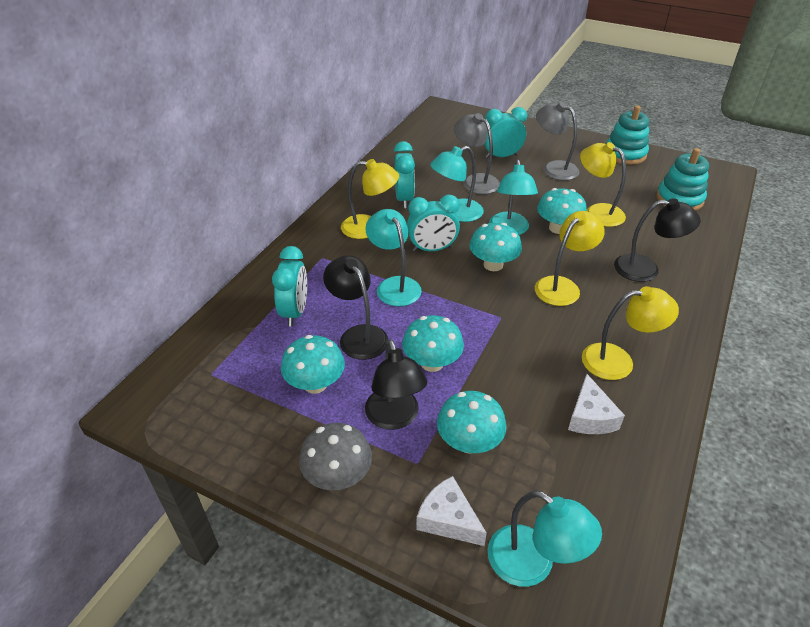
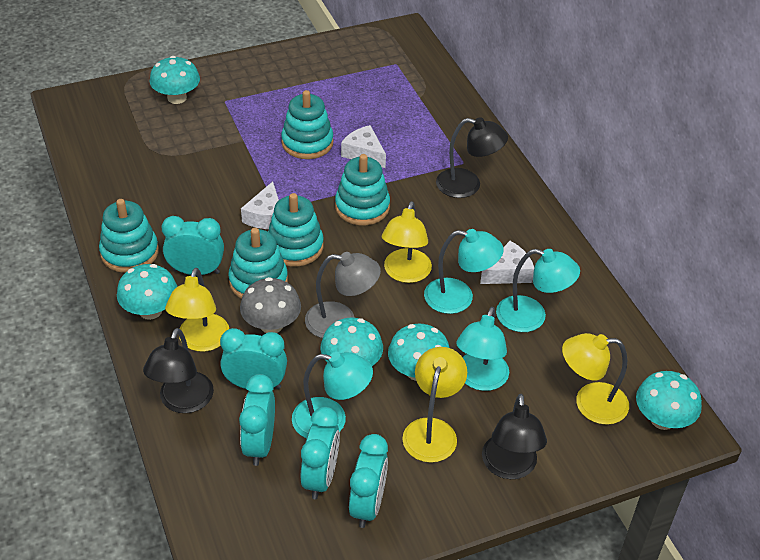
grey lamp: [454,113,500,194] [536,102,580,180] = 2 -> [305,252,381,338] = 1
turquoise clock: [272,246,307,327] [394,141,415,208] [407,195,460,252] [484,107,527,158] = 4 -> [162,216,224,275] [220,328,287,389] [239,374,275,466] [301,407,340,499] [349,434,388,528] = 5
turquoise stacking toy: [606,105,649,165] [657,148,709,211] = 2 -> [99,199,159,273] [228,228,288,299] [268,193,324,266] [281,90,333,159] [335,154,390,225] = 5
white cheese: [416,476,487,546] [568,374,625,434] = 2 -> [241,181,279,229] [341,125,386,168] [480,241,534,284] = 3

